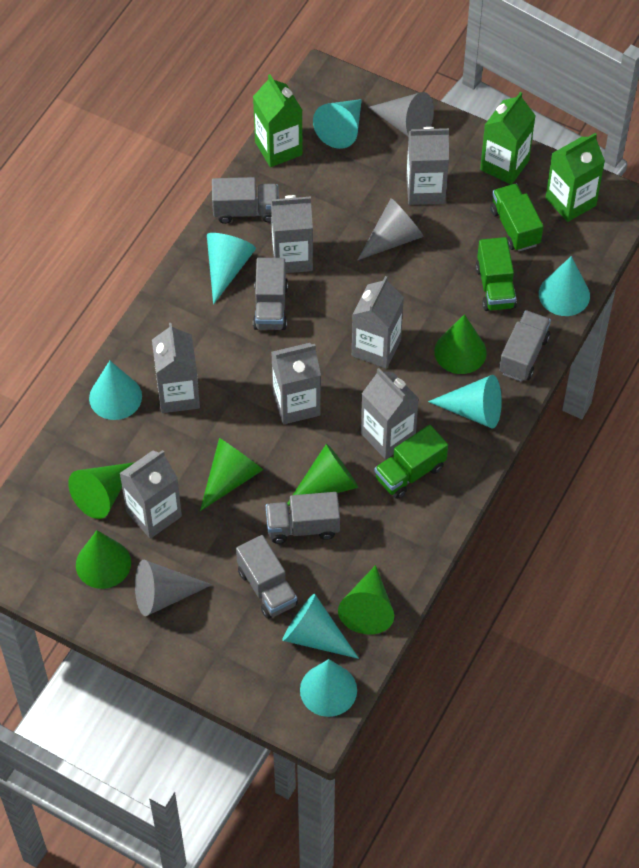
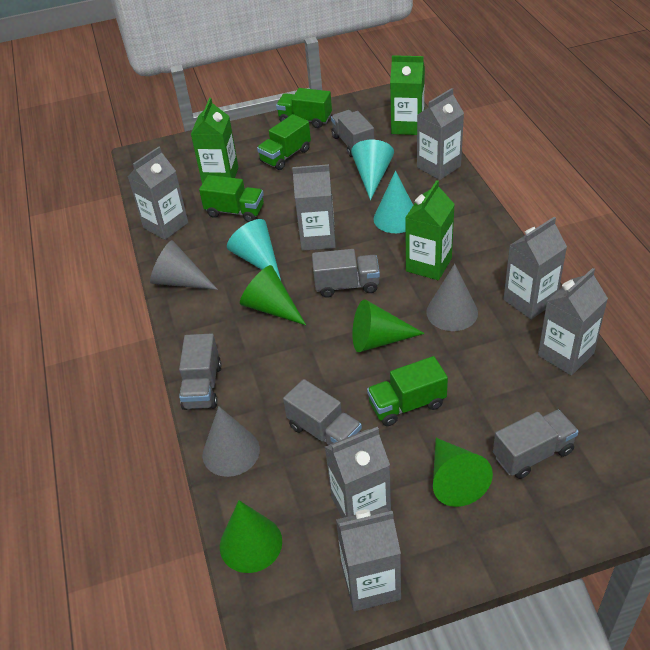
green cone: [68,462,135,519] [76,530,131,589] [200,438,263,511] [287,443,358,506] [338,565,394,634] [434,314,487,374] = 6 -> [220,500,282,573] [240,265,306,325] [352,299,425,352] [433,438,493,507] = 4
green truck: [375,425,448,499] [476,237,517,311] [490,184,543,251] = 3 -> [199,175,264,222] [257,114,311,170] [276,88,332,128] [367,356,448,426] = 4
turquoise cone: [89,361,142,420] [207,233,256,304] [282,594,359,659] [300,659,357,717] [313,99,362,149] [428,375,502,429] [539,256,590,316] = 7 -> [227,219,281,280] [351,140,394,200] [373,171,413,233] = 3

